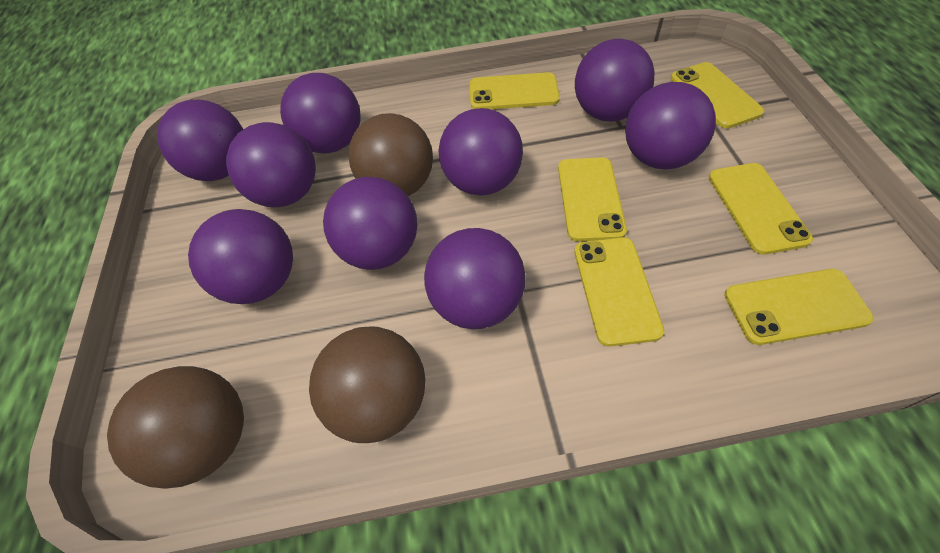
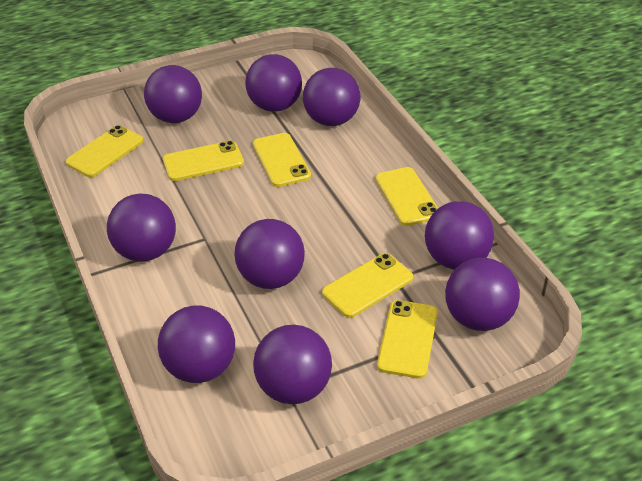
brown ball: [107,366,244,489] [309,327,425,443] [348,113,433,196] = 3 -> none = 0

